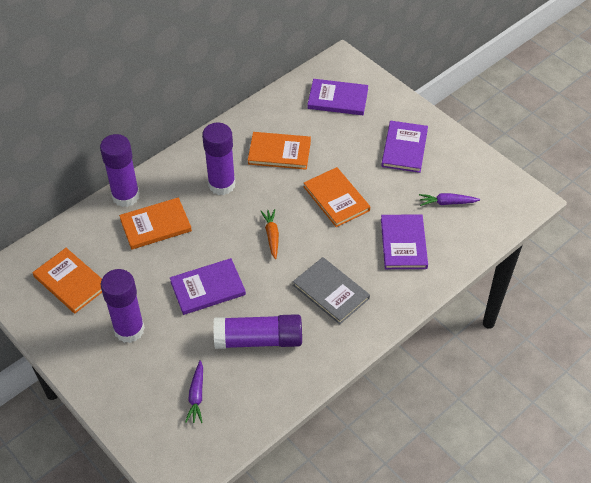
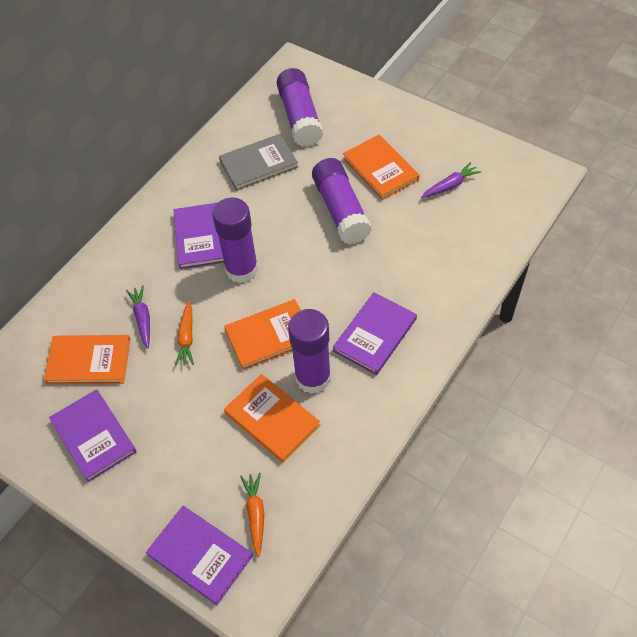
orange carrot: [260,209,279,259] = 1 -> [175,301,194,366] [240,473,264,557] = 2

